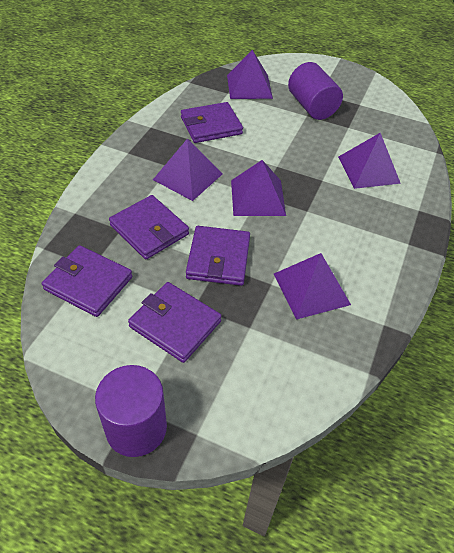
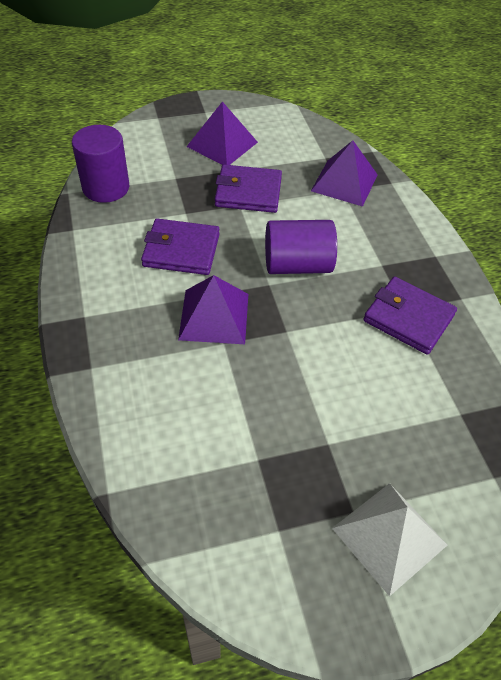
purple pyramid: [153,139,222,201] [227,50,273,99] [231,160,286,216] [274,253,351,320] [338,133,401,189] = 5 -> [178,275,248,344] [186,101,258,165] [311,140,378,207] = 3
purple wallet: [42,245,132,317] [109,195,189,259] [128,282,222,363] [181,102,243,143] [186,226,250,286] = 5 -> [141,219,220,275] [215,164,282,213] [363,277,457,355] = 3
white pyramid: none = 0 -> [332,483,447,597] = 1

